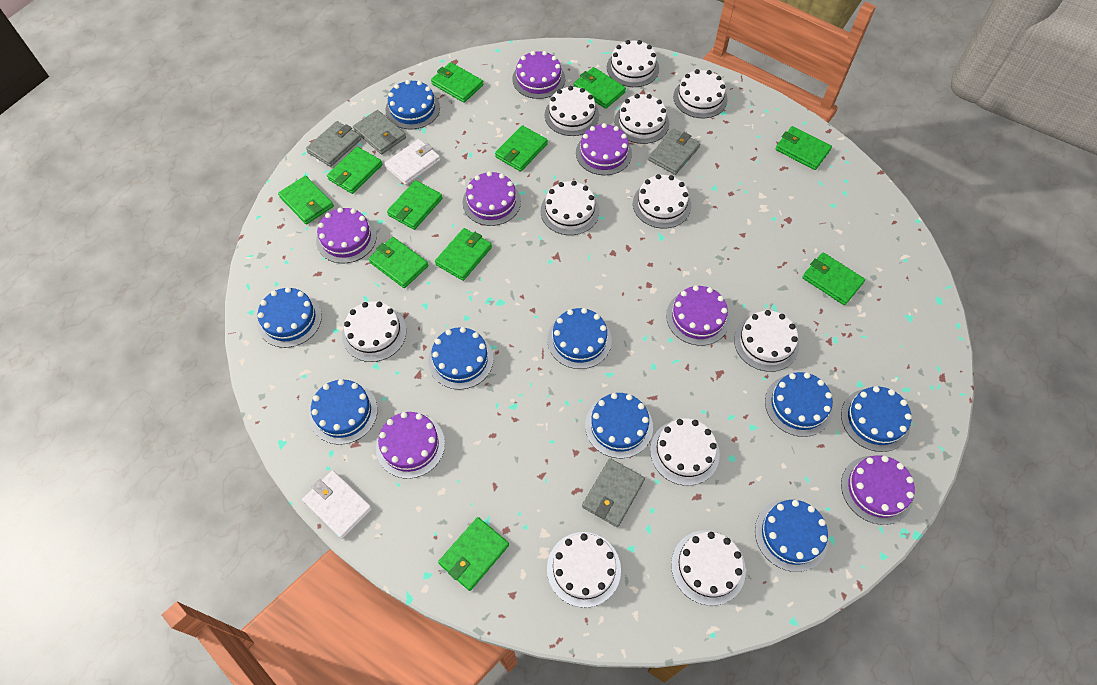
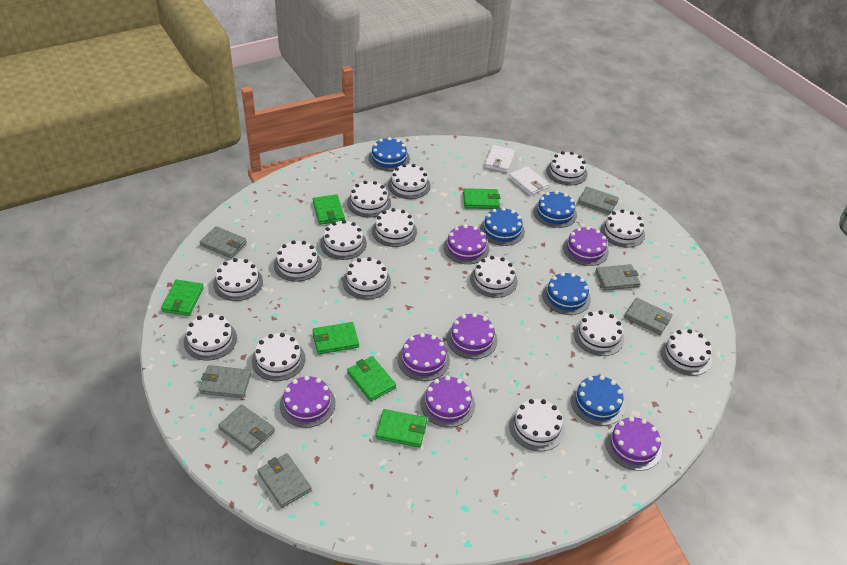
blue cake: [257,287,322,348] [309,379,378,445] [385,80,440,129] [428,327,494,390] [547,308,612,369] [585,393,653,458] [755,499,829,572] [765,372,833,437] [841,386,912,452] = 9 -> [368,137,410,171] [480,207,525,246] [533,191,577,228] [542,272,591,315] [571,375,625,426] = 5
green wallet: [278,176,334,224] [327,147,382,194] [369,237,428,288] [387,180,443,230] [431,62,483,103] [435,228,492,281] [438,517,509,591] [495,125,548,172] [574,67,626,109] [776,126,832,170] [802,252,865,305] = 11 -> [161,279,204,316] [313,194,345,225] [313,322,359,354] [347,356,396,402] [376,409,427,447] [463,188,500,209] = 6
grey wallet: [306,121,361,167] [353,110,406,154] [582,458,645,527] [648,129,700,175] = 4 -> [199,365,251,398] [200,226,247,258] [218,404,275,452] [258,453,312,508] [578,187,619,215] [595,264,641,291] [624,298,672,335] = 7
white cake: [342,301,406,362] [541,181,599,235] [545,86,599,136] [547,532,621,608] [607,40,659,87] [614,94,669,144] [633,174,691,229] [650,419,720,486] [671,530,746,606] [673,69,728,118] [734,310,799,372] = 11 -> [184,313,237,361] [213,258,263,301] [252,333,305,381] [274,240,322,282] [320,220,367,260] [343,257,391,300] [347,181,391,217] [372,208,417,247] [388,164,431,199] [470,256,518,298] [509,399,565,451] [546,151,588,185] [574,310,624,356] [600,209,645,248] [660,329,712,376] = 15

